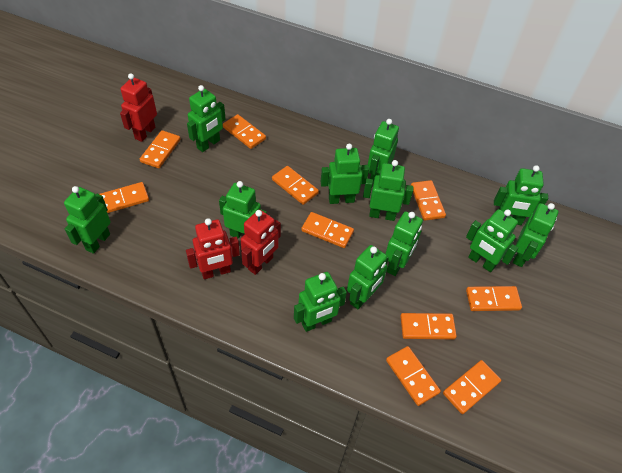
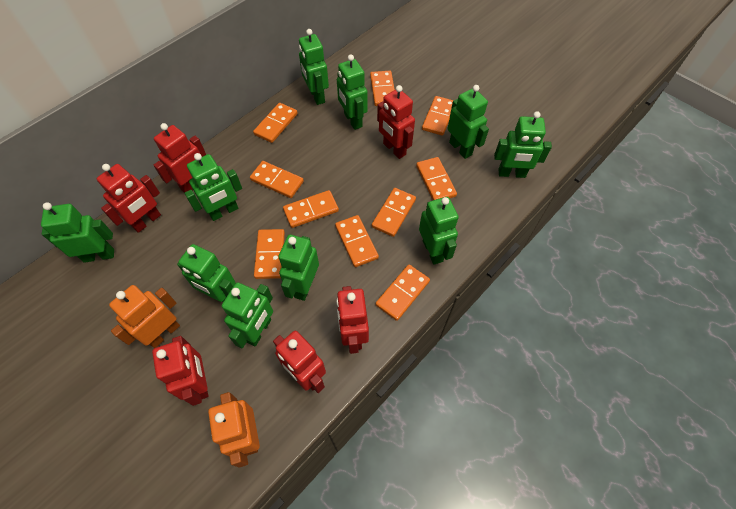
green robot: [64,186,111,254] [187,85,226,152] [219,181,267,239] [294,272,347,332] [321,144,369,204] [347,245,389,309] [363,160,414,221] [368,119,399,183] [386,211,423,276] [466,209,519,272] [494,165,548,225] [513,203,559,267] = 12 -> [41,202,114,263] [177,244,235,302] [185,153,242,221] [222,282,273,348] [279,235,319,301] [299,29,329,105] [337,54,368,130] [419,197,459,265] [447,85,489,159] [494,111,552,178] = 10
orange robot: none = 0 -> [109,285,180,348] [208,392,260,468] = 2
red robot: [120,73,157,142] [186,218,240,279] [241,210,281,275] = 3 -> [97,164,161,233] [152,336,208,406] [153,123,206,193] [273,331,326,393] [336,286,369,354] [377,85,415,159] = 6

